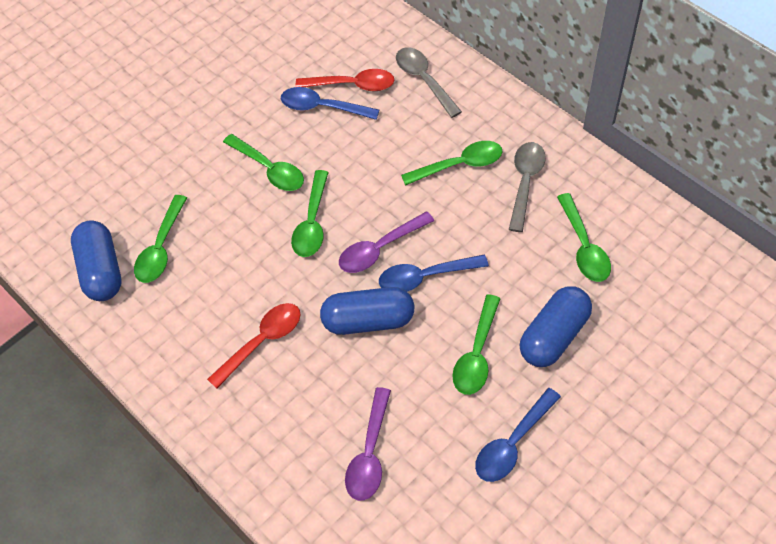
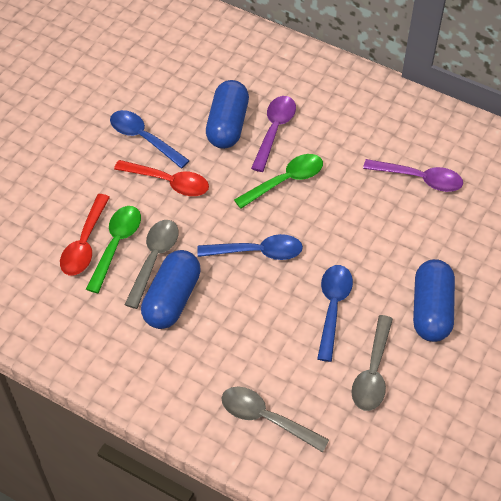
green spoon: [134,195,187,283] [223,134,304,191] [291,170,329,257] [401,141,503,186] [452,294,501,395] [557,193,611,282] = 6 -> [86,206,141,293] [234,154,323,209] = 2
grey spoon: [396,47,462,118] [509,142,546,232] = 2 -> [124,220,179,309] [222,387,329,452] [351,315,393,411] = 3

